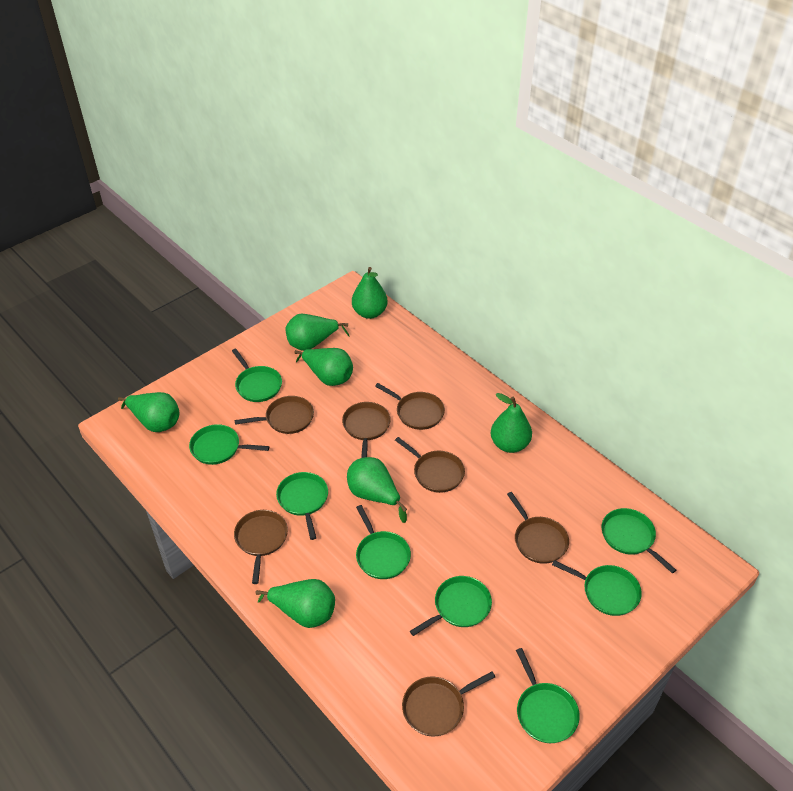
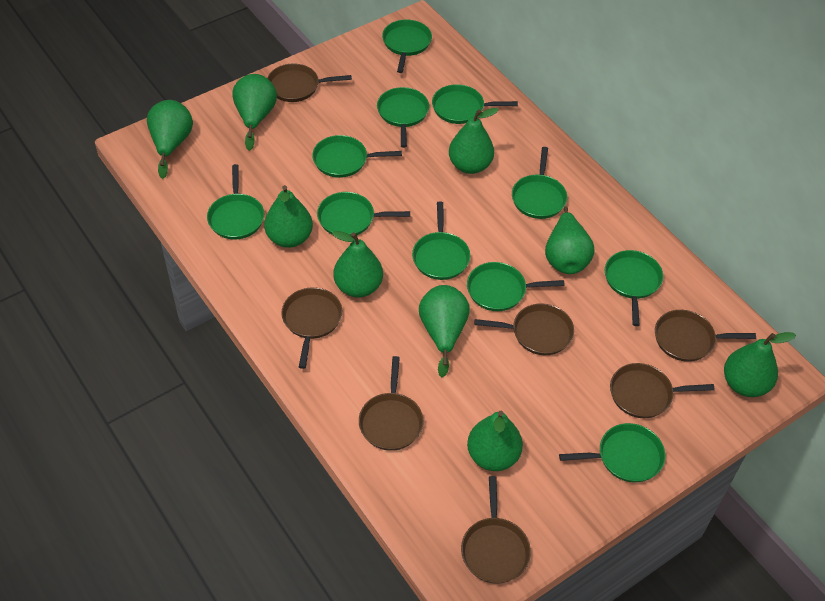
green pan: [189,424,269,465] [232,349,282,402] [276,472,328,540] [356,505,411,579] [410,576,492,636] [516,648,580,743] [552,560,642,616] [602,508,676,573] = 8 -> [207,164,264,240] [312,135,402,178] [317,192,410,235] [377,87,429,148] [382,19,432,73] [412,202,470,280] [432,84,518,124] [467,262,565,311] [512,147,567,219] [559,423,665,483] [605,250,663,326] = 11
green pear: [118,392,179,432] [256,579,335,628] [286,314,350,351] [294,348,353,386] [347,457,407,523] [352,267,388,319] [491,393,532,453] = 7 -> [147,100,193,179] [232,74,277,151] [264,185,313,248] [332,231,383,297] [419,285,470,377] [449,108,499,174] [467,411,523,471] [545,206,595,274] [724,332,796,397] = 9

